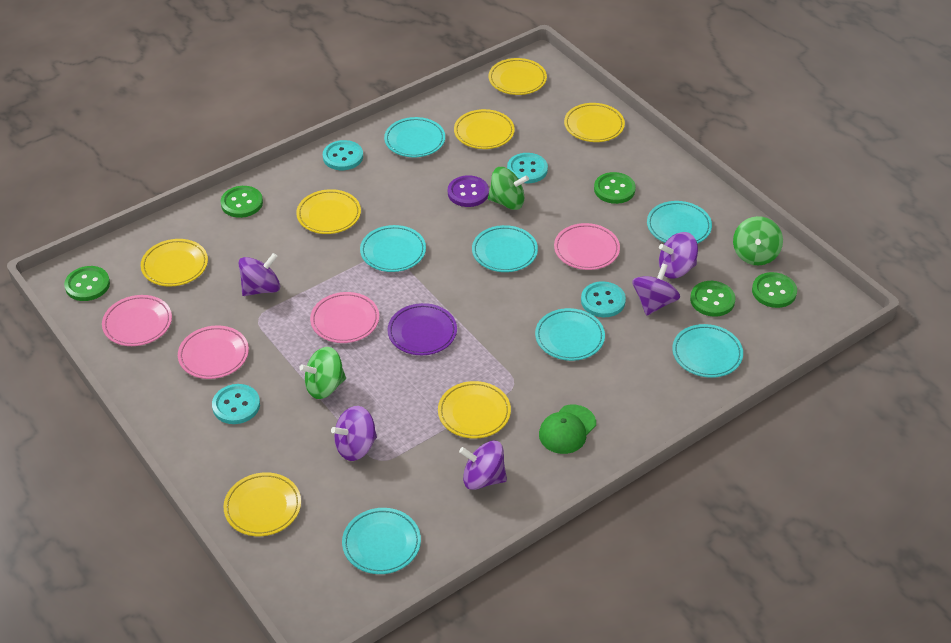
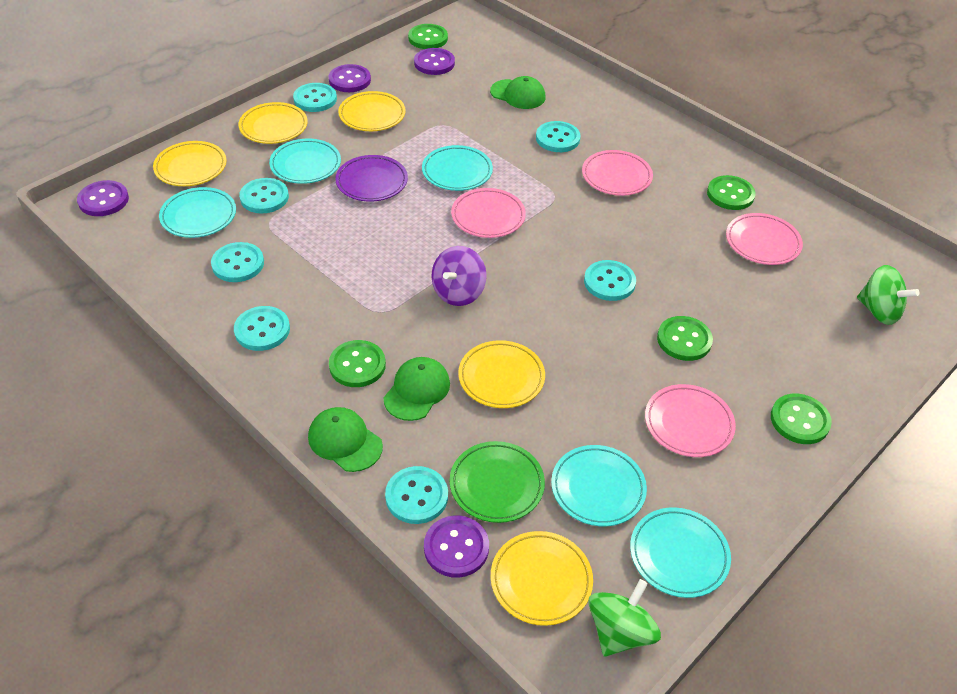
green cap: [539,405,596,454] = 1 -> [308,407,383,472] [384,357,450,421] [490,76,546,109] = 3
green plate: none = 0 -> [450,441,545,523] = 1
green spinning top: [299,347,346,399] [488,167,529,210] [733,216,783,265] = 3 -> [588,579,661,657] [857,265,919,325] = 2
purple button: [448,175,489,207] = 1 -> [77,180,129,216] [329,64,371,92] [414,48,455,75] [424,515,489,578] = 4
purple spinning top: [238,253,280,296] [331,406,377,461] [459,441,507,490] [632,263,680,316] [659,232,698,279] = 5 -> [431,246,487,306] = 1
turquoise button: [212,384,260,424] [323,140,363,170] [507,153,548,183] [581,281,626,317] = 4 -> [211,242,264,282] [234,306,290,351] [239,178,289,213] [293,83,337,112] [385,466,448,524] [536,121,581,152] [584,260,636,301] = 7
turquoise plate: [342,508,421,574] [360,225,426,272] [384,117,445,157] [472,225,538,272] [535,308,605,361] [647,201,712,244] [672,324,743,378] = 7 -> [159,187,236,238] [269,139,341,184] [422,145,493,191] [551,445,647,526] [630,507,731,598] = 5
yellow plate: [141,239,208,287] [224,472,301,536] [296,189,361,234] [438,381,511,439] [454,109,515,149] [489,58,547,95] [564,103,625,142] = 7 -> [153,141,226,186] [239,102,308,144] [338,91,406,131] [458,340,545,408] [491,531,593,626] = 5

